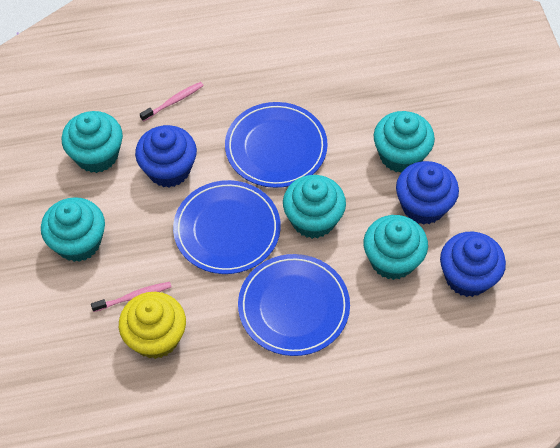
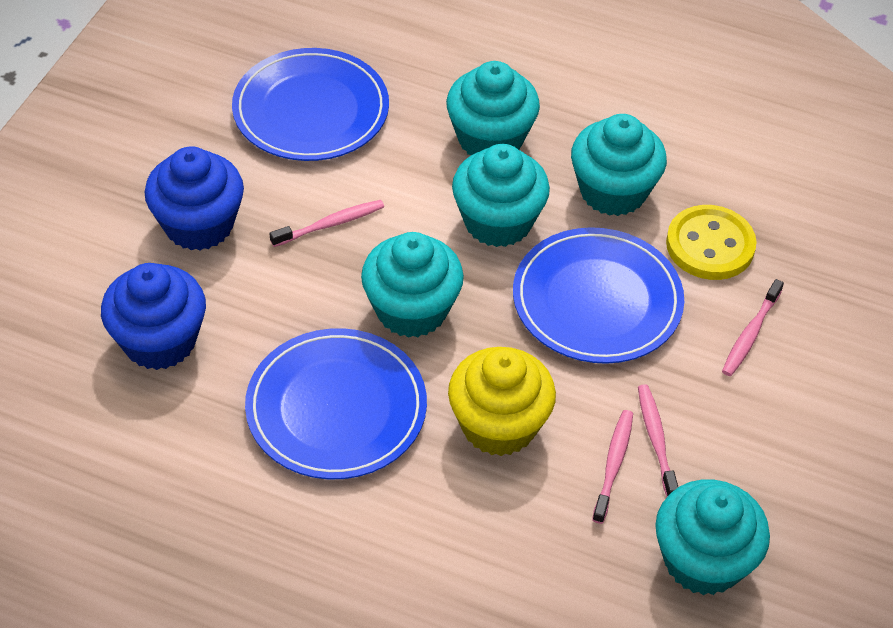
blue cupcake: [135,125,197,187] [396,161,459,225] [440,231,506,297] = 3 -> [101,263,206,370] [144,146,244,251] = 2
pink toothbrush: [91,282,172,312] [140,82,204,122] = 2 -> [269,200,384,247] [592,410,633,524] [638,384,678,497] [722,279,784,376] = 4
yellow button: none = 0 -> [666,205,757,280] = 1

